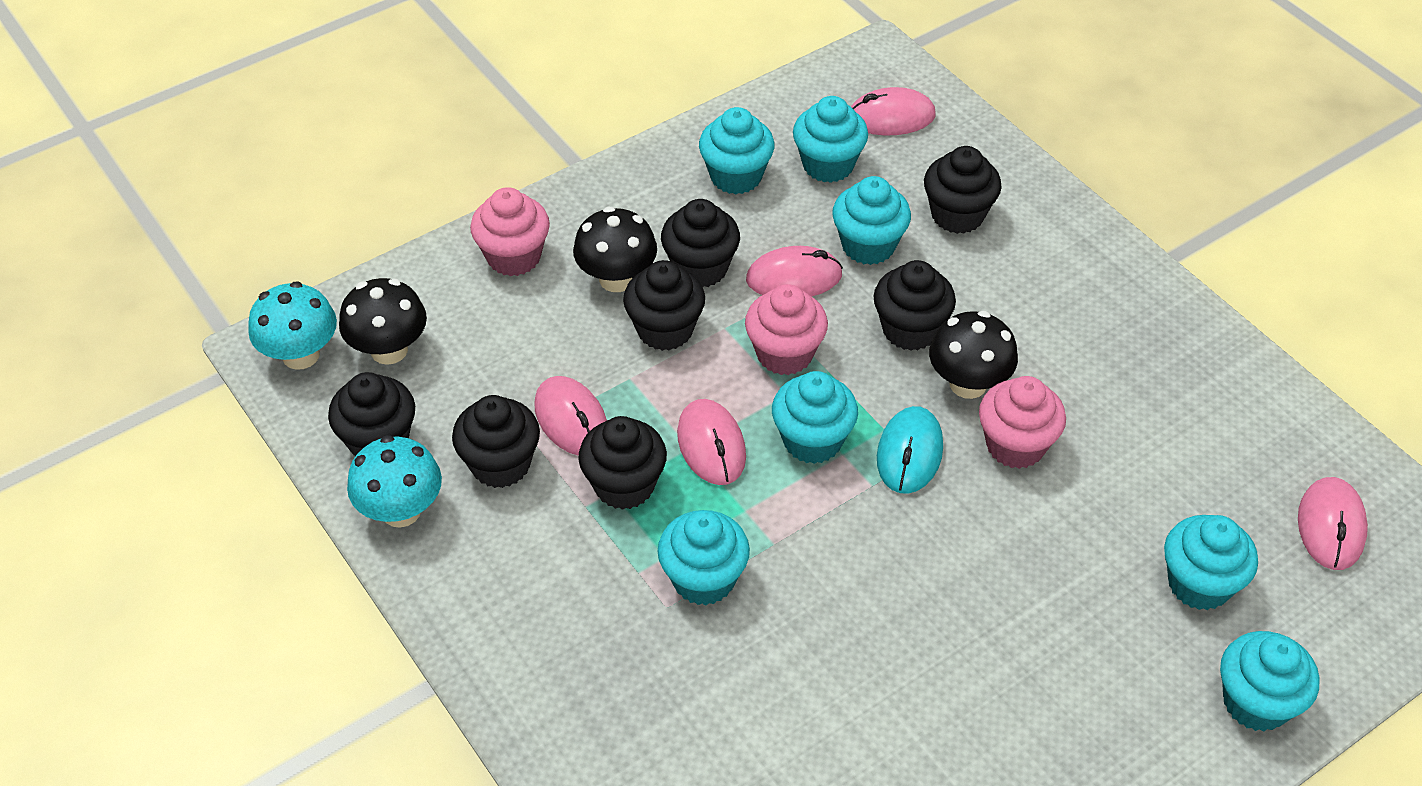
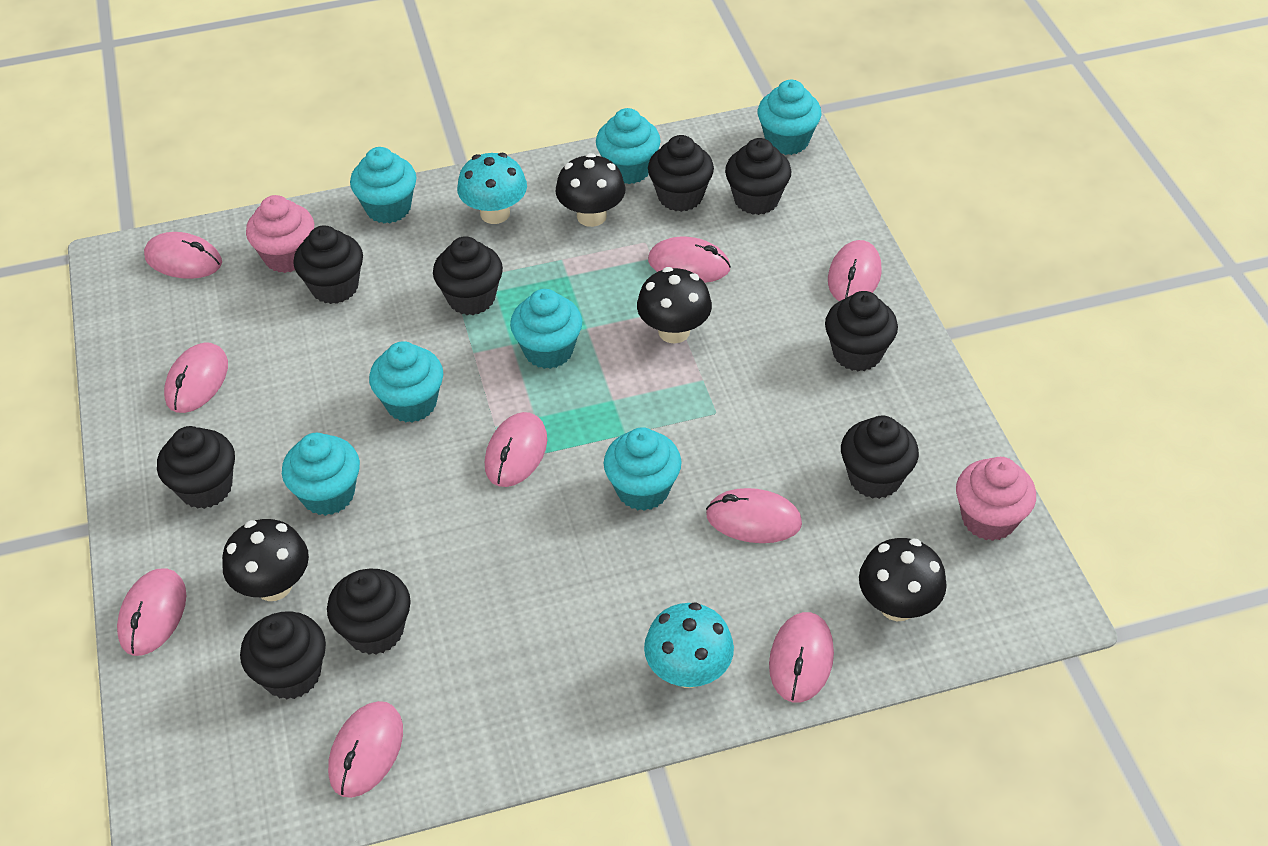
black cupcake: [328,372,415,456] [452,395,540,488] [578,416,667,510] [623,260,705,351] [661,199,740,287] [874,260,956,351] [924,146,1002,234] = 7 -> [157,426,235,509] [240,611,326,699] [293,225,363,304] [327,569,411,655] [433,236,503,315] [648,135,714,212] [725,138,791,215] [825,291,898,372] [841,415,919,499] = 9
black mushroom: [339,278,427,365] [573,207,657,292] [929,311,1018,399] = 3 -> [222,519,309,601] [556,153,625,227] [637,267,712,343] [859,538,947,621] = 4
pink cupcake: [470,187,550,276] [745,284,828,375] [979,376,1066,469] = 3 -> [246,195,314,273] [956,457,1036,541] = 2
pink mouse: [534,376,607,456] [677,399,746,485] [746,246,843,297] [851,87,936,135] [1298,477,1368,570] = 5 -> [117,568,186,656] [144,232,222,279] [164,342,228,413] [328,701,403,798] [485,412,547,487] [648,237,731,283] [706,488,802,543] [769,612,834,703] [828,240,882,301] = 9
turquoise mouse: [877,406,943,494] = 1 -> none = 0

